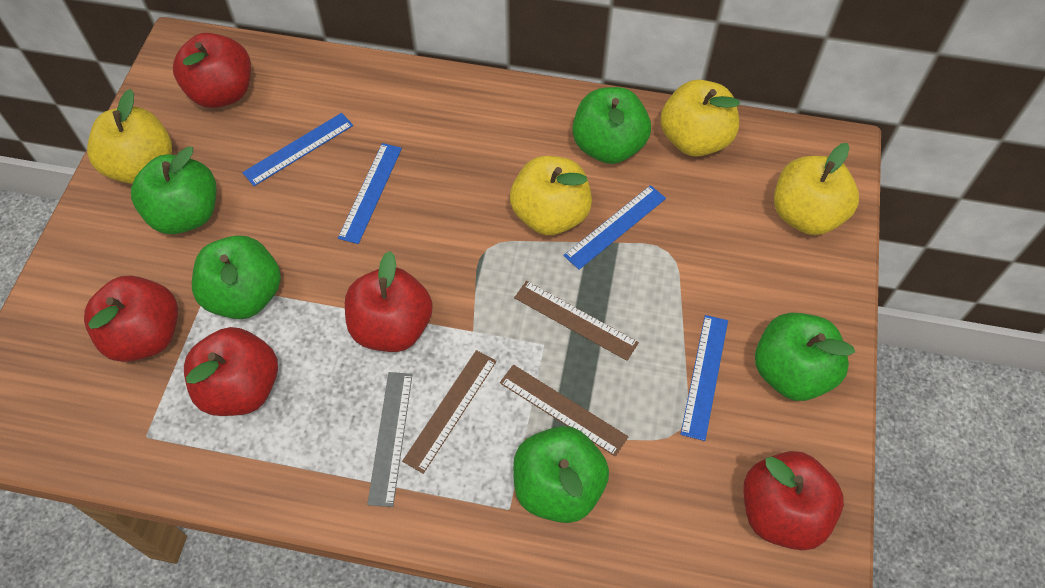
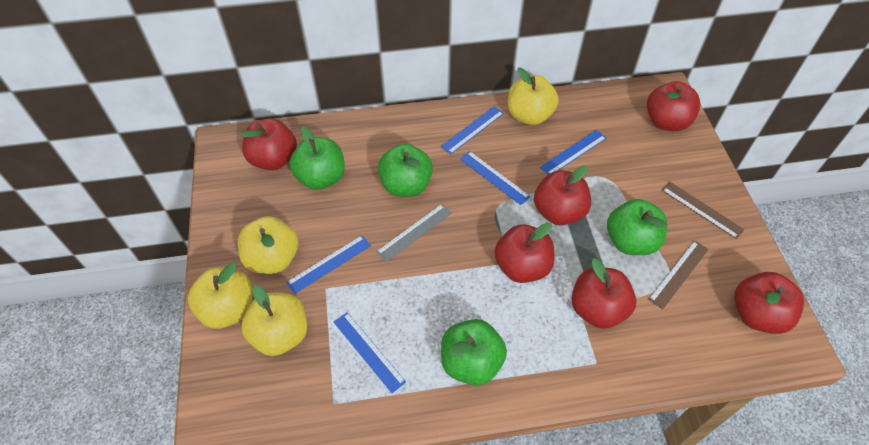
blue ruler: [242,113,353,186] [338,143,402,244] [563,185,666,270] [681,315,728,441] = 4 -> [286,235,371,294] [334,312,406,393] [441,106,504,154] [460,151,531,205] [540,130,606,175] = 5
brown ruler: [402,350,497,474] [500,364,629,457] [514,281,639,361] = 3 -> [648,240,709,309] [662,182,745,239] = 2
green apple: [131,146,217,234] [192,235,281,319] [513,426,609,523] [572,87,651,164] [755,313,855,401] = 5 -> [289,126,345,190] [378,144,433,197] [441,319,507,386] [607,199,667,255] = 4
red apple: [84,276,178,362] [173,33,251,108] [184,327,278,416] [345,251,433,352] [743,451,844,550] = 5 -> [241,118,297,170] [494,222,554,283] [534,165,591,225] [572,258,636,329] [647,81,701,131] [734,272,804,334] = 6

